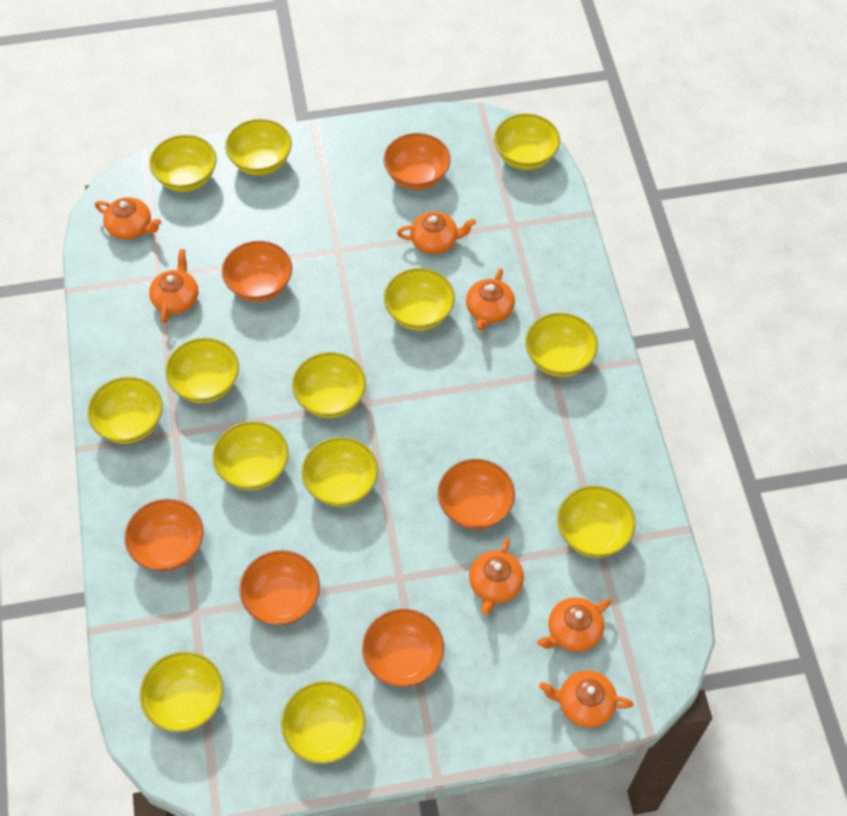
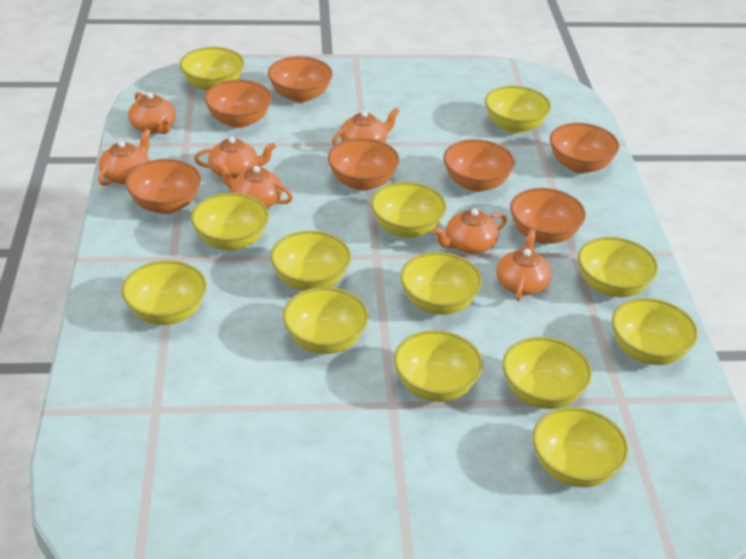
orange bowl: [124,499,204,572] [222,241,292,302] [239,550,320,626] [362,609,444,687] [384,133,451,190] [438,459,515,530] = 6 -> [125,159,201,214] [204,80,272,128] [268,56,333,103] [328,138,399,191] [443,139,515,192] [510,188,586,244] [550,123,619,174] = 7

